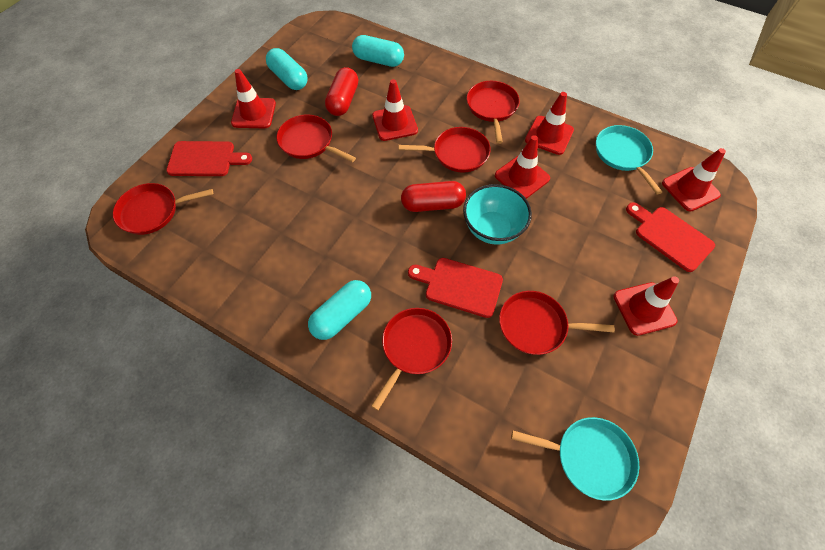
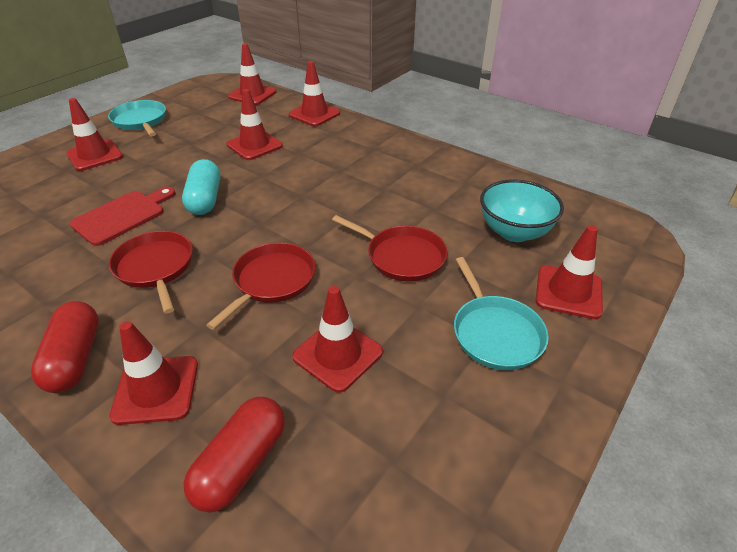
red cutting board: [166,141,252,176] [408,258,503,318] [626,202,715,272] = 3 -> [70,187,175,246] = 1
red pan: [113,183,213,235] [276,115,356,162] [371,308,452,410] [398,127,491,173] [467,81,520,144] [499,291,615,355] = 6 -> [109,231,193,314] [206,243,315,330] [332,215,448,282] = 3
red traffic cone: [231,69,276,128] [372,79,418,141] [495,135,550,199] [525,92,574,155] [613,276,679,336] [662,148,726,211] = 6 -> [66,98,123,171] [109,321,198,425] [227,89,283,160] [228,44,277,105] [289,61,340,126] [292,286,383,393] [536,225,603,319] = 7
turquoise capsule: [266,48,308,90] [308,280,371,340] [352,35,404,67] = 3 -> [182,159,220,215] = 1

